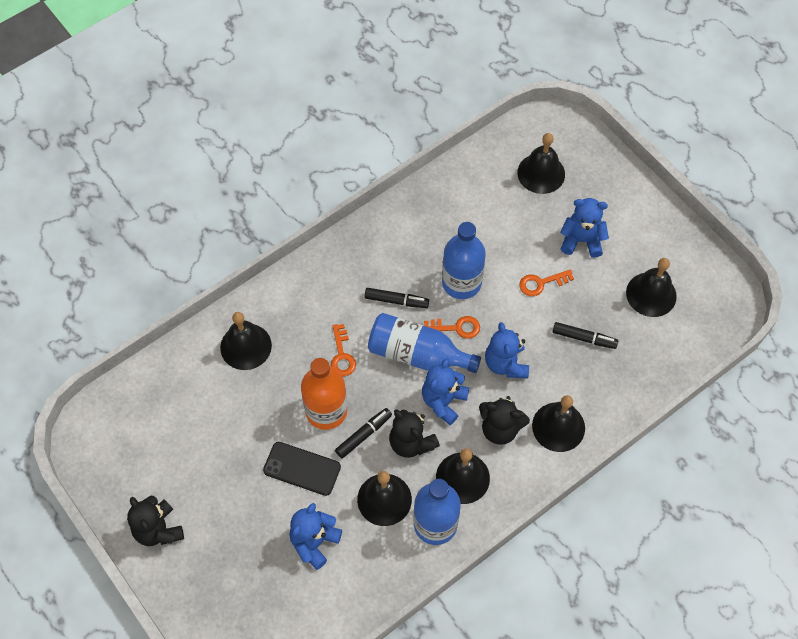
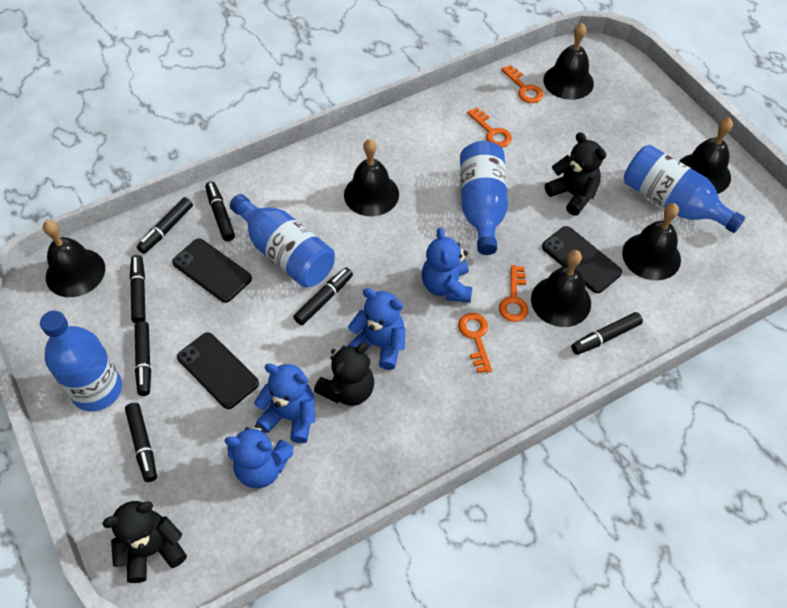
black marker: [335,408,392,458] [364,288,429,308] [552,322,618,349] = 3 -> [125,403,157,482] [130,255,146,323] [135,321,151,396] [137,197,193,254] [205,182,235,241] [293,267,353,325] [571,312,643,355] = 7
black phone: [263,442,341,496] = 1 -> [172,238,252,303] [177,332,259,409] [542,226,622,293] = 3
blue bottle: [368,313,481,373] [414,479,461,545] [442,222,486,299] = 3 -> [40,311,122,412] [230,194,335,288] [460,141,508,255] [624,145,745,233] = 4
orange bottle: [301,358,347,430] = 1 -> none = 0
orange key: [331,324,356,376] [424,316,480,339] [519,269,574,296] = 3 -> [458,313,492,373] [467,107,512,148] [499,265,528,322] [501,65,543,103] = 4

